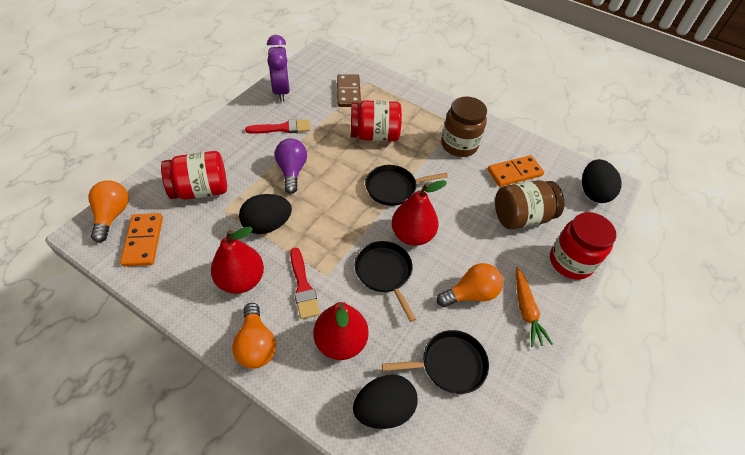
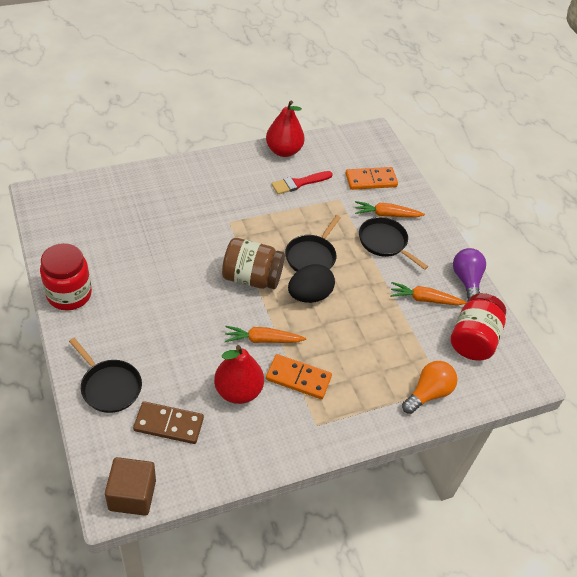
black egg: [239,194,292,234] [353,374,417,429] [582,159,622,203] = 3 -> [288,264,335,303] = 1
brown cube: none = 0 -> [105,457,156,516] = 1
brown jar: [441,96,487,157] [495,180,564,229] = 2 -> [222,238,285,289] = 1
orange carrot: [516,267,553,347] = 1 -> [225,326,306,343] [355,201,425,217] [390,282,467,305] = 3
orange light bulb: [88,180,129,243] [232,303,276,369] [437,263,503,307] = 3 -> [402,361,457,414] = 1
purple clock: [267,35,290,102] = 1 -> none = 0
red brush: [245,119,310,134] [290,248,320,319] = 2 -> [271,171,333,194] = 1
red jar: [161,151,227,200] [351,100,402,141] [550,212,616,280] = 3 -> [40,243,92,310] [451,293,506,361] = 2
red pear: [211,227,264,294] [313,302,368,360] [392,180,447,246] = 3 -> [214,345,264,404] [266,100,304,157] = 2

